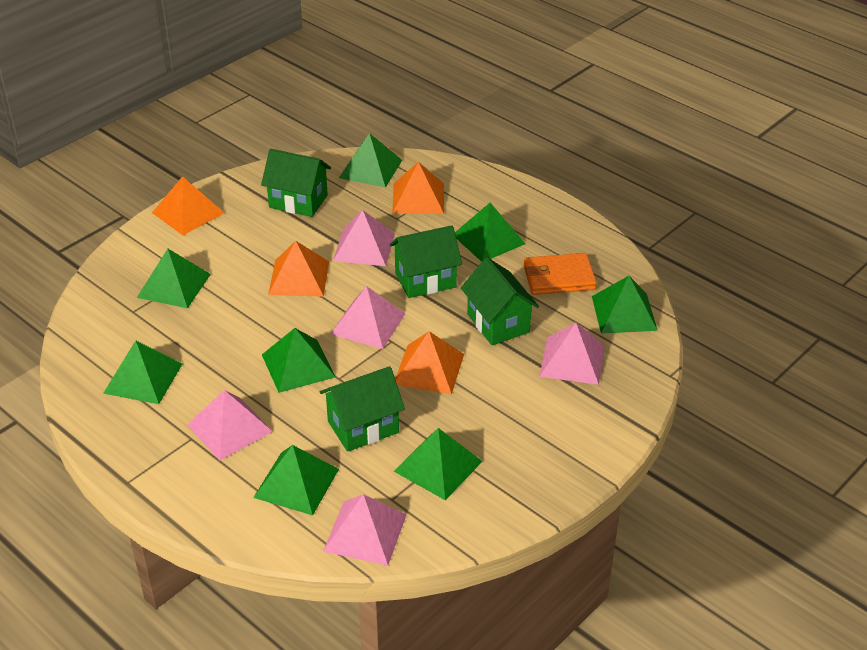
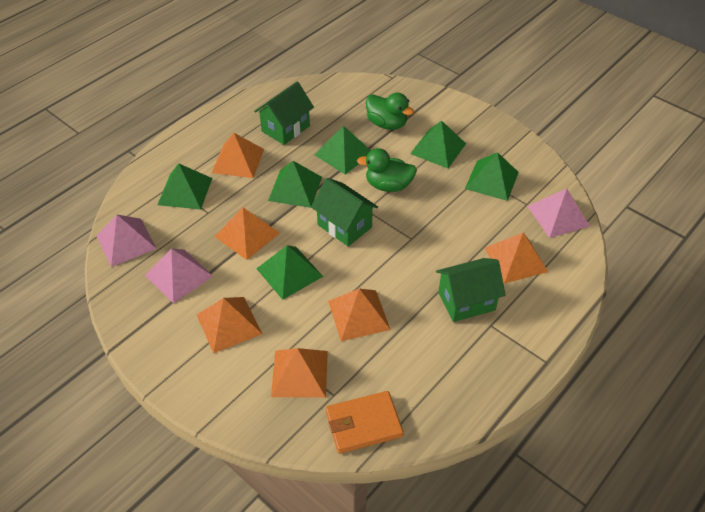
green duck: none = 0 -> [357,148,417,192] [366,92,414,130] = 2
green house: [261,149,331,217] [320,366,405,452] [390,225,462,298] [461,257,539,345] = 4 -> [254,82,314,145] [311,178,378,246] [436,258,506,322] = 3
green pyramid: [103,340,182,404] [137,249,211,308] [253,445,339,515] [262,328,336,393] [339,133,402,188] [394,428,483,500] [455,203,525,262] [592,276,658,334] = 8 -> [157,163,212,210] [256,245,323,300] [268,161,322,208] [314,126,370,175] [410,120,466,168] [465,152,519,201] = 6
orange pyramid: [152,176,224,235] [268,241,329,297] [392,162,444,214] [395,331,464,394] = 4 -> [197,297,262,353] [212,133,264,178] [214,207,280,260] [271,348,328,398] [328,289,391,341] [485,233,548,284] = 6
pink pyramid: [187,390,273,460] [323,494,407,566] [330,286,406,349] [333,210,395,266] [539,323,605,385] = 5 -> [96,215,157,267] [145,248,213,304] [527,188,590,238] = 3

